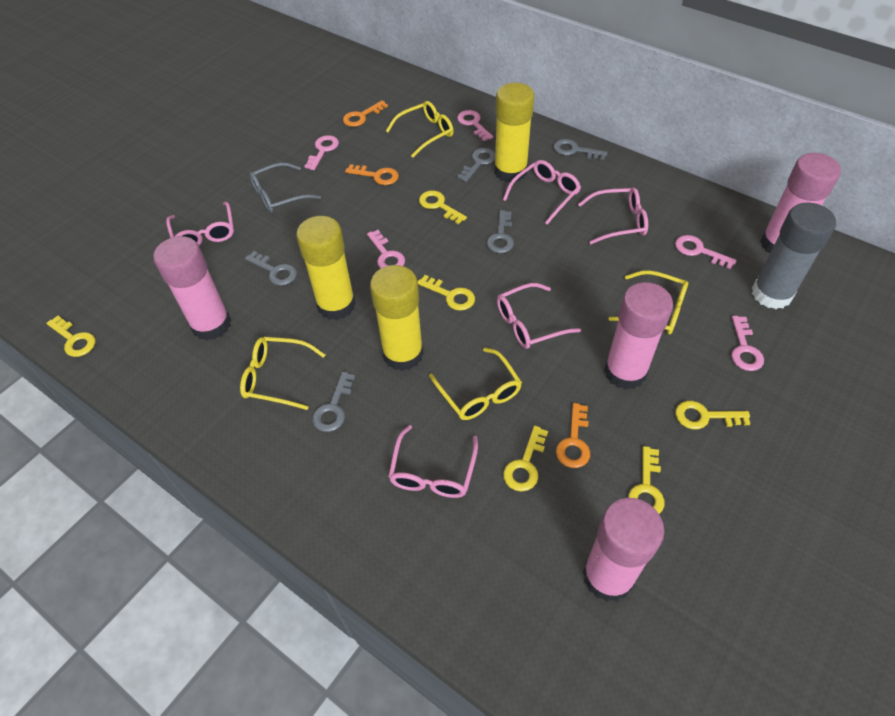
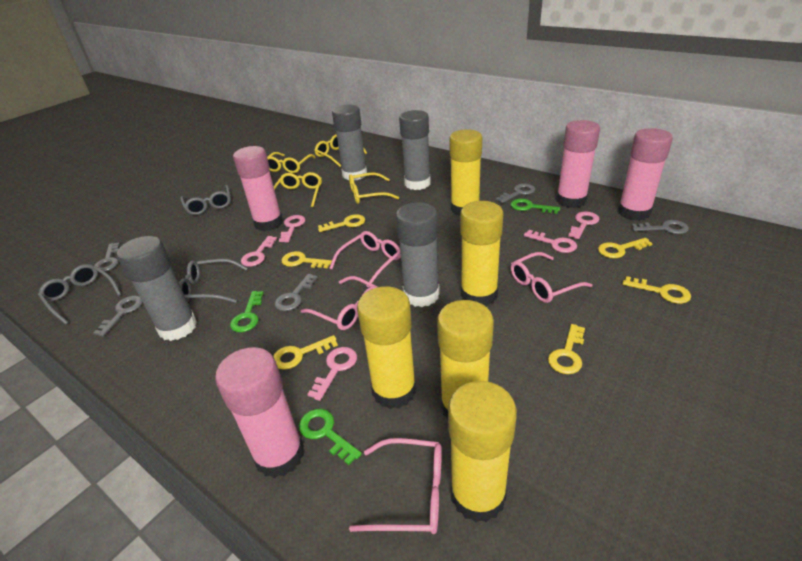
green key: none = 0 -> [230,291,264,332] [299,409,362,465] [511,199,560,214] = 3
grey glasses: [249,162,321,213] = 1 -> [38,264,122,325] [179,259,248,303] [180,185,231,215] = 3
grey glue stick: [752,202,836,309] = 1 -> [117,236,197,341] [332,105,367,180] [396,202,440,307] [399,110,431,190] = 4
orange key: [343,100,388,127] [345,164,399,185] [556,403,590,468] = 3 -> none = 0
pink glasses: [166,202,234,246] [388,425,478,498] [497,283,581,349] [503,160,581,225] [578,188,648,244] = 5 -> [301,276,377,330] [329,231,401,288] [349,438,442,534] [511,252,592,303] = 4
yellow glue stick: [296,216,356,320] [370,265,424,371] [494,83,534,182] = 3 -> [357,286,416,409] [437,300,494,419] [448,381,517,523] [449,129,482,215] [460,201,503,306] = 5

